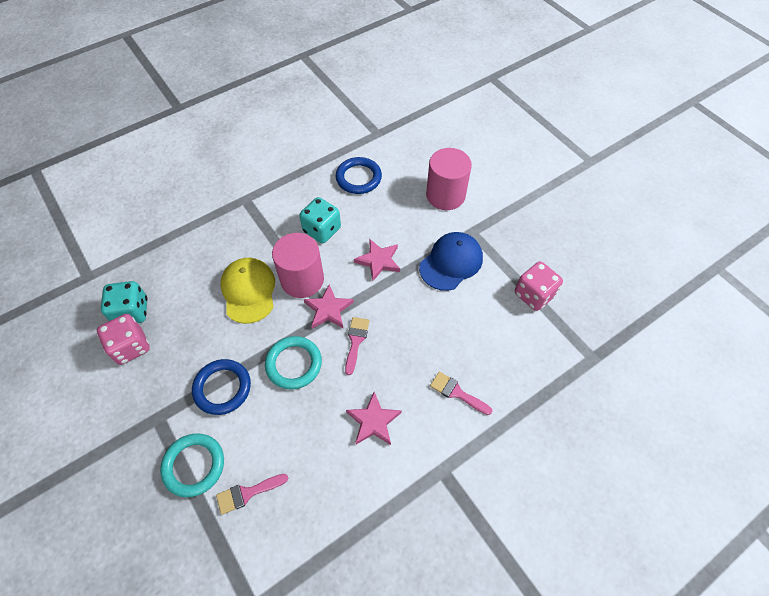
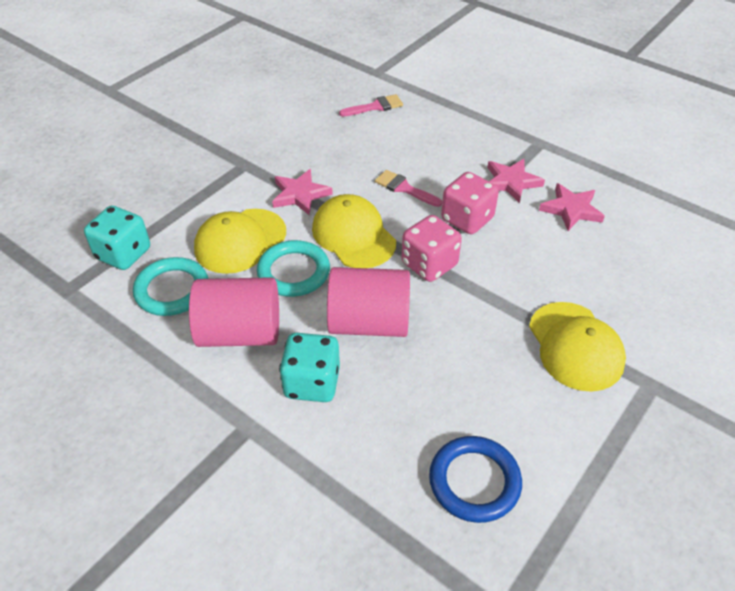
blue cap: [419,232,483,291] = 1 -> none = 0
blue ring: [192,359,251,415] [336,157,382,194] = 2 -> [429,436,522,523] = 1
pink brush: [216,474,288,515] [345,317,369,375] [430,371,492,415] = 3 -> [339,94,403,117] [375,170,442,207] = 2
yellow cap: [220,258,275,324] = 1 -> [194,209,286,274] [312,194,396,268] [529,302,626,392] = 3

